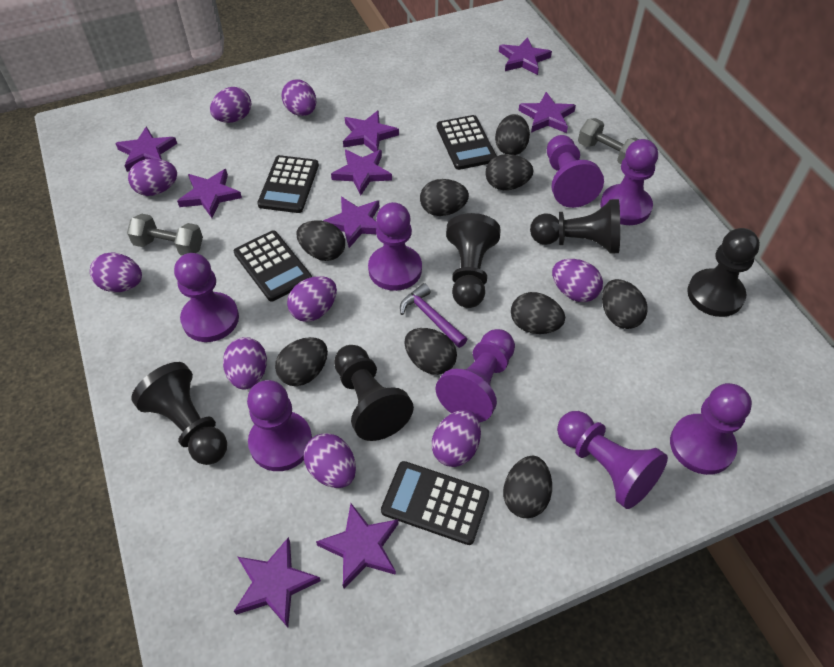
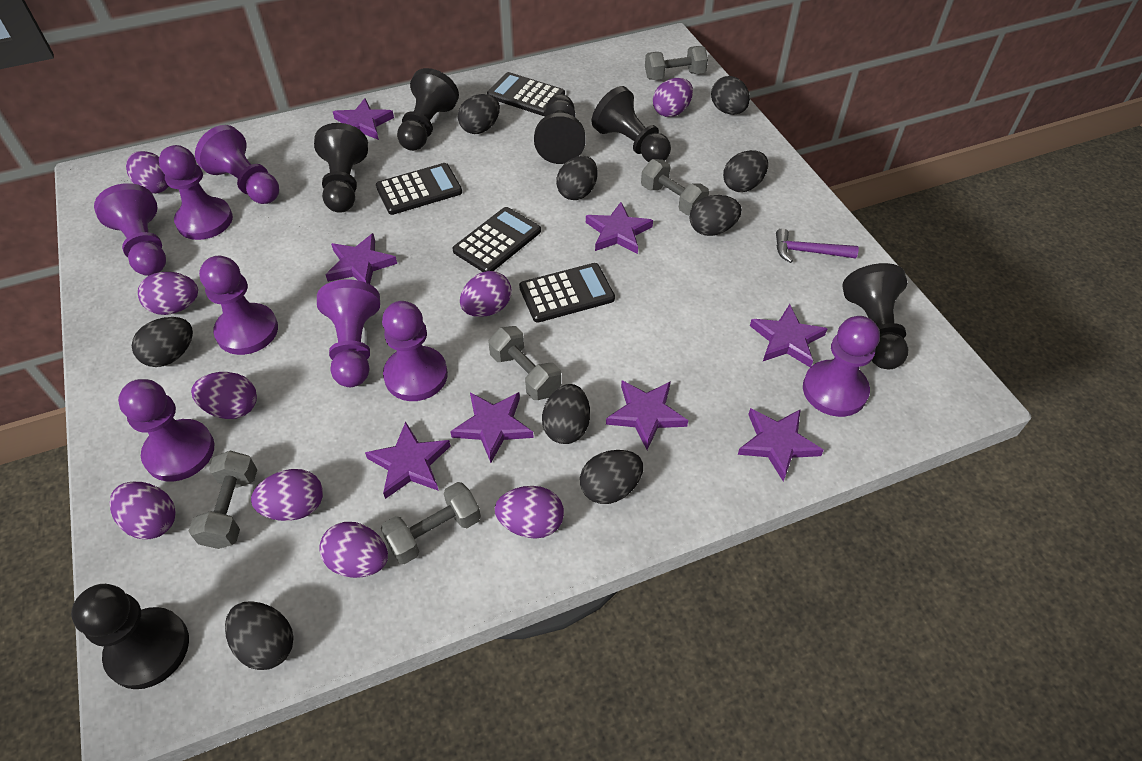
black pawn: [131,362,227,465] [334,345,414,441] [446,213,501,308] [530,199,620,254] [687,228,760,317] = 5 -> [71,584,189,689] [314,123,368,213] [397,68,459,151] [534,94,586,164] [592,86,671,162] [842,263,909,369] = 6
grey dumbbell: [127,214,203,256] [578,118,639,164] = 2 -> [189,451,257,549] [381,482,481,564] [488,326,561,400] [641,159,709,215] [645,46,708,80] = 5
purple star: [115,126,177,172] [177,169,242,218] [234,537,321,627] [316,503,399,589] [323,197,379,248] [331,150,392,195] [343,110,399,152] [499,37,552,75] [518,92,576,133] = 9 -> [326,233,397,284] [333,98,394,140] [365,421,450,499] [450,392,534,463] [586,202,653,254] [606,380,688,450] [738,408,824,481] [750,304,828,367] = 8

